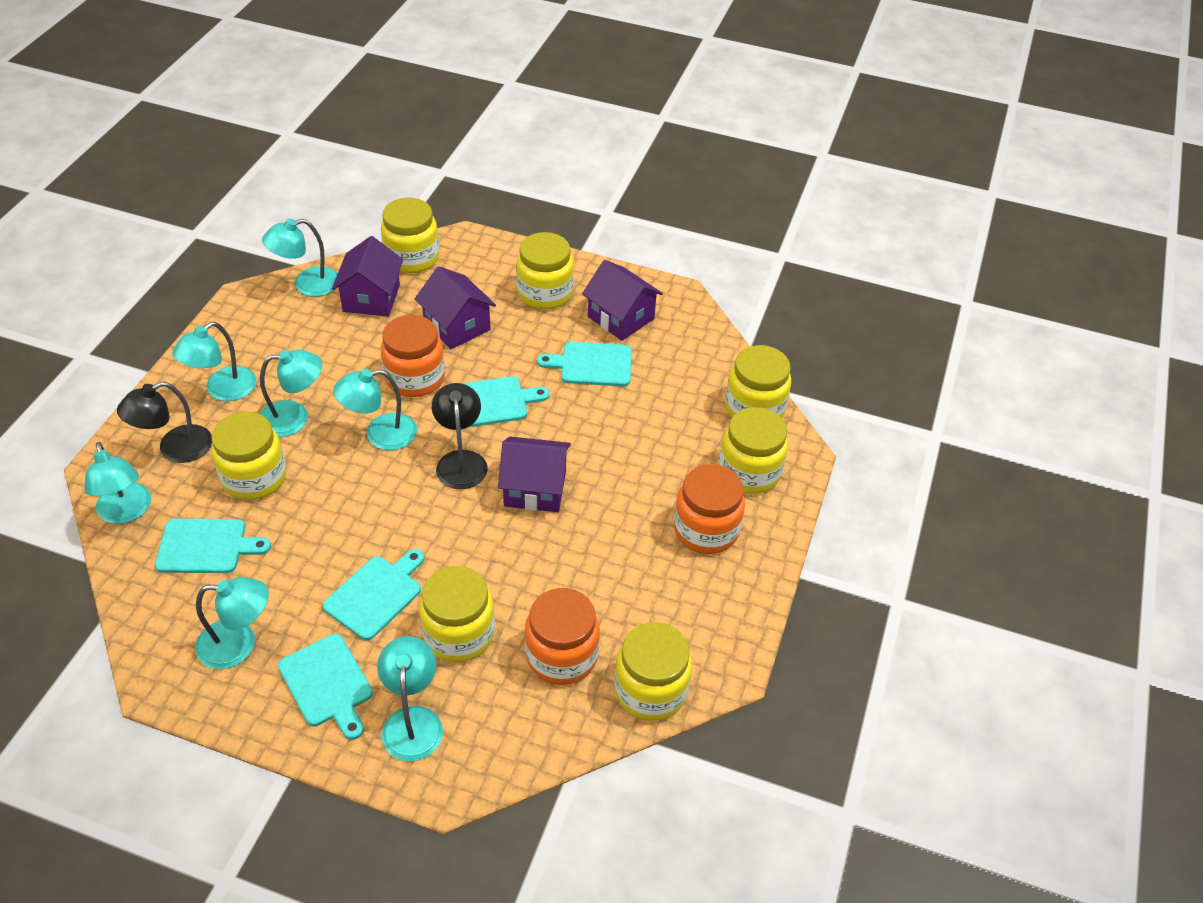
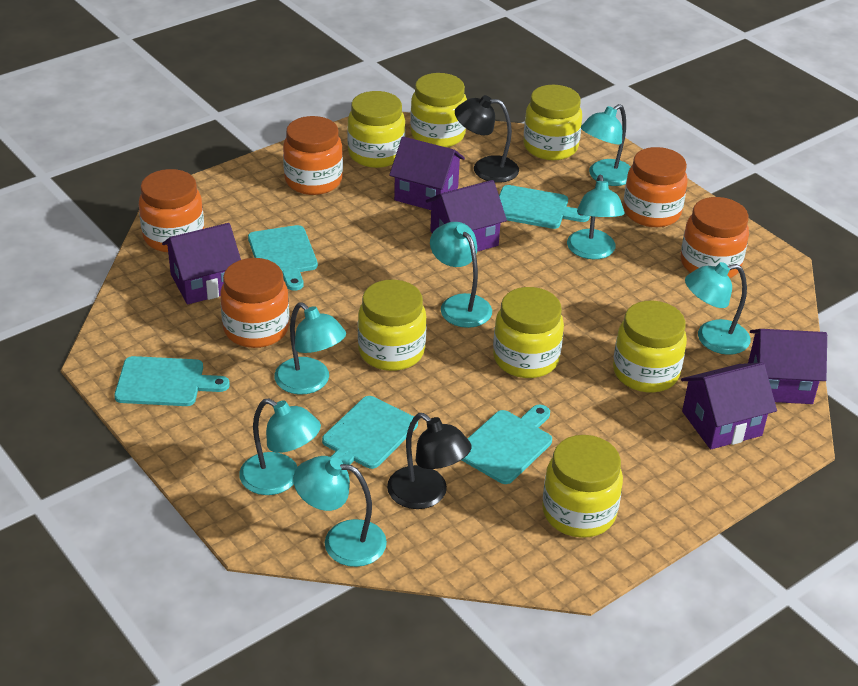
orange jar: [381,315,445,397] [525,588,600,685] [674,464,745,554] = 3 -> [139,169,204,252] [220,258,289,348] [283,116,343,195] [623,147,688,227] [681,197,749,278] = 5
purple house: [332,236,403,317] [415,266,496,349] [498,437,571,512] [582,260,663,341] = 4 -> [162,223,241,304] [389,137,465,210] [426,180,507,252] [681,362,777,449] [748,329,827,404] = 5

